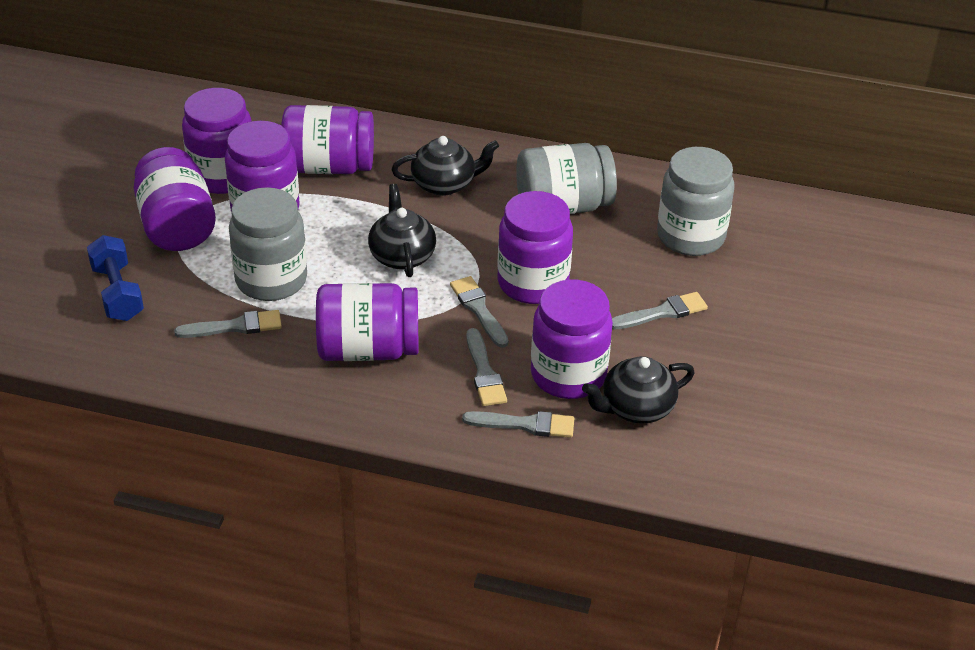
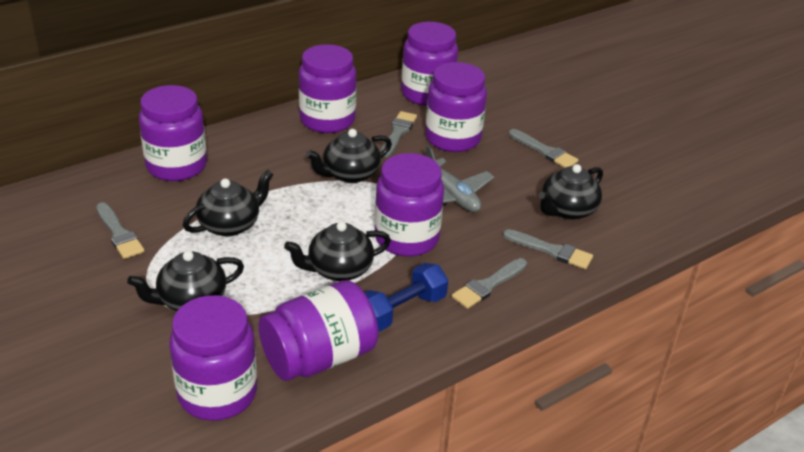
black teapot: [368,184,436,277] [392,136,499,196] [582,356,695,424] = 3 -> [127,251,244,311] [183,170,273,237] [284,221,391,281] [306,129,392,183] [539,164,603,220] = 5
grey jar: [229,187,307,301] [516,143,617,214] [657,147,735,256] = 3 -> none = 0
grey plane: none = 0 -> [426,145,494,212] = 1

